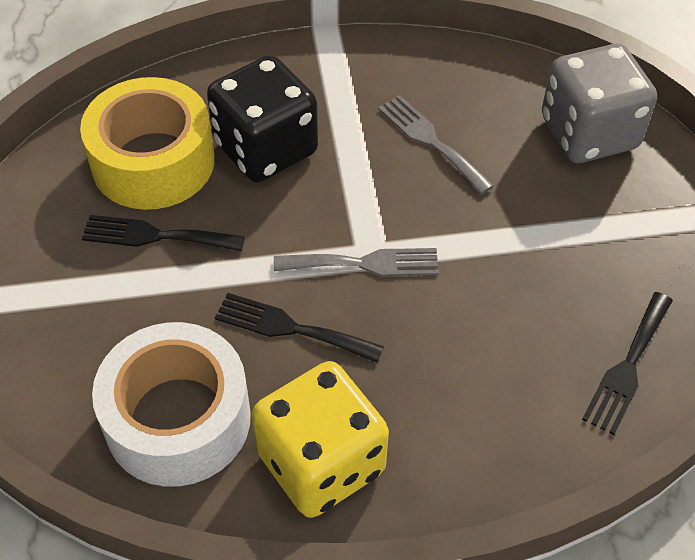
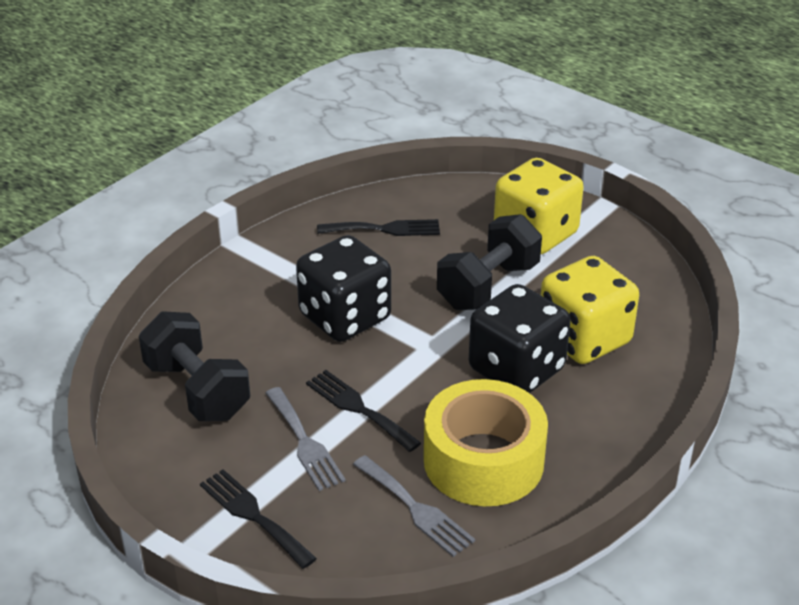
black dice: [207,55,318,182] = 1 -> [296,235,391,342] [469,284,571,393] = 2
black dumbbell: none = 0 -> [139,311,250,421] [437,214,542,310] = 2
grey dice: [542,44,657,163] = 1 -> none = 0
white tape: [92,322,251,487] = 1 -> none = 0
yellow dice: [252,361,389,518] = 1 -> [494,158,584,254] [541,256,639,364] = 2

